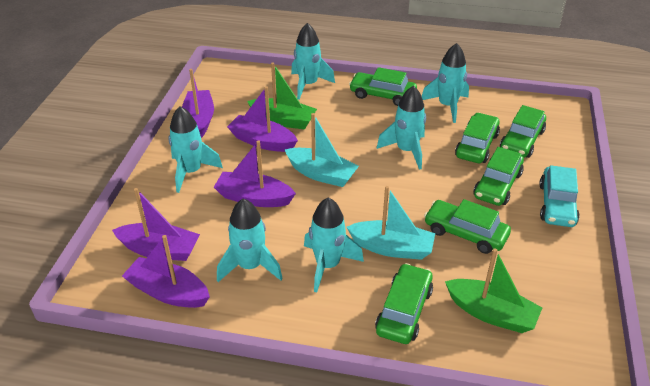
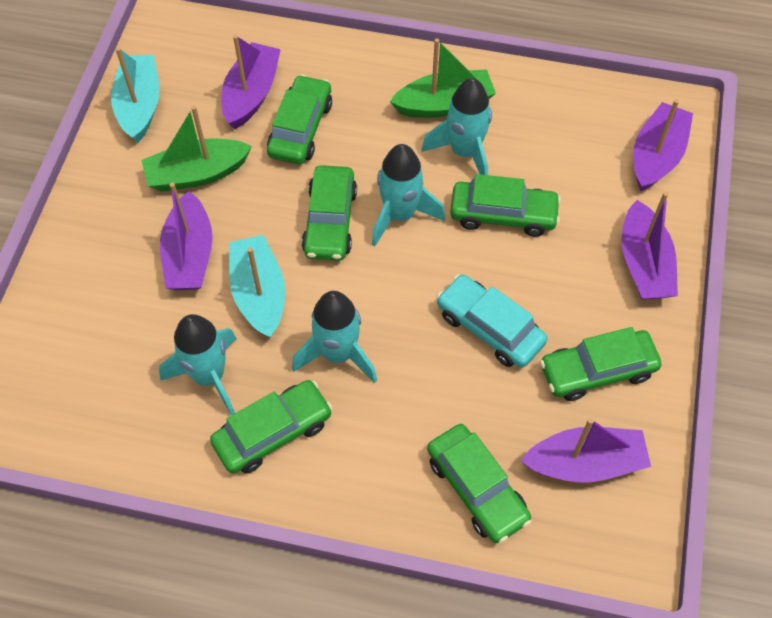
turquoise rocket: [168,106,223,193] [217,198,283,282] [291,23,335,100] [304,197,364,293] [376,86,426,170] [422,43,469,123] = 6 -> [159,314,237,416] [292,291,377,383] [372,144,445,247] [421,78,492,175] = 4

